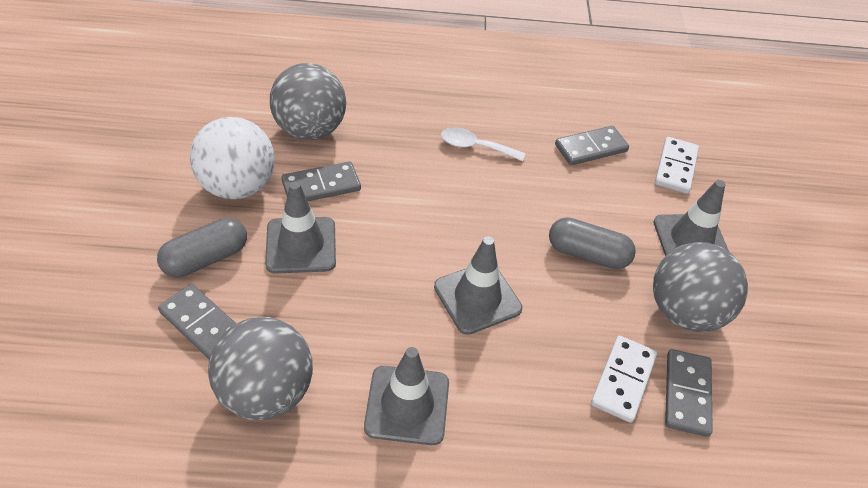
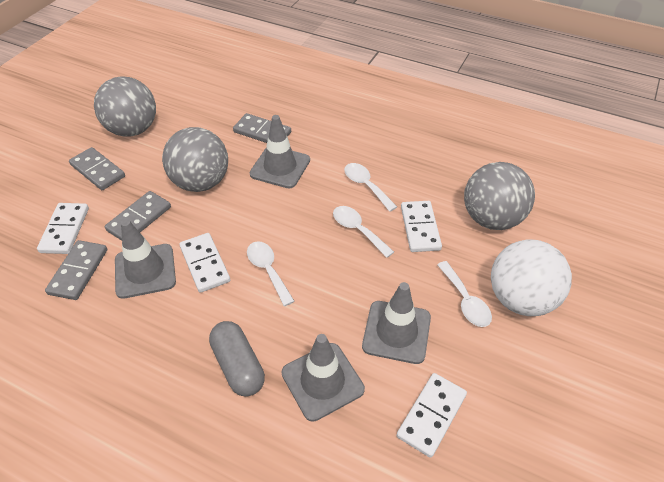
grey capsule: [157,218,247,277] [549,218,636,269] = 2 -> [209,321,265,397] = 1
white domino: [591,336,657,423] [655,137,699,194] = 2 -> [37,203,89,254] [179,233,230,293] [397,373,467,458] [401,201,442,252] = 4
white spoon: [441,127,525,161] = 1 -> [247,241,295,306] [333,206,394,258] [344,163,397,212] [437,261,492,327] = 4

